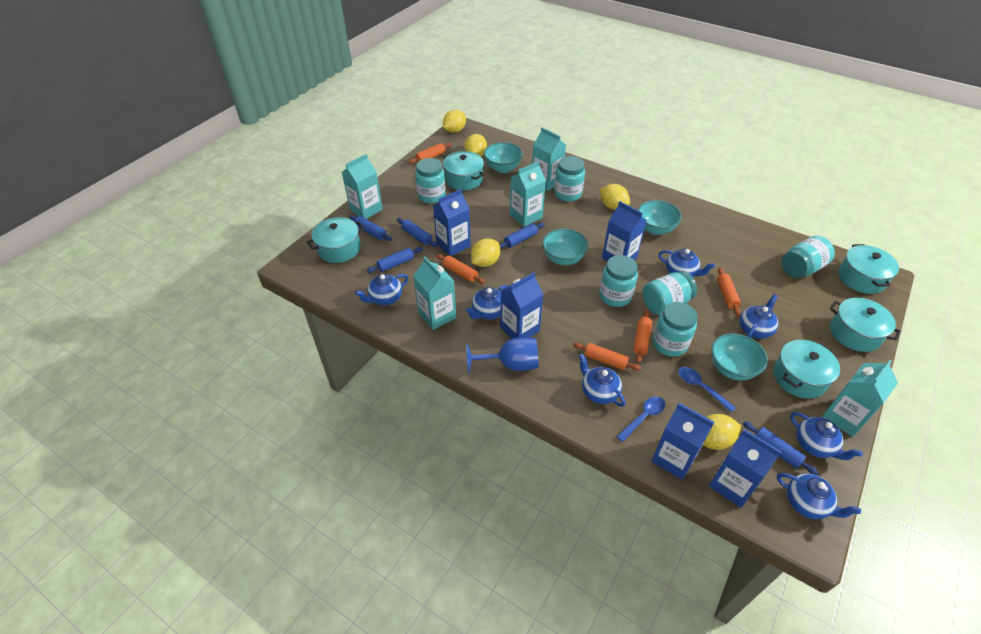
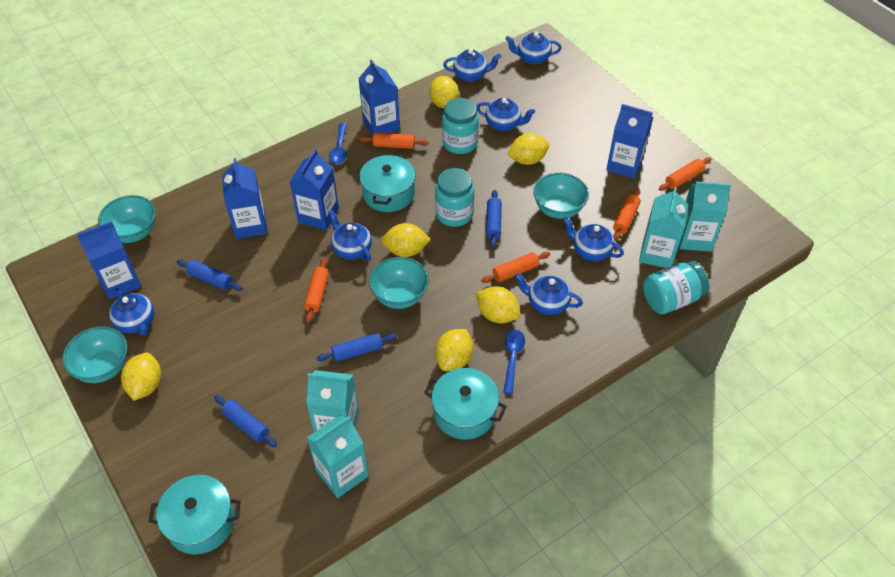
blue goblet: [466,337,538,373] = 1 -> none = 0
blue rolling pin: [349,215,392,241] [367,247,423,273] [397,218,437,247] [499,223,544,249] [743,421,819,475] = 5 -> [177,259,243,291] [214,395,277,447] [316,333,397,362] [486,190,502,248] = 4
turquoise carton: [341,154,383,219] [413,257,456,330] [510,161,546,227] [532,127,566,191] [822,360,898,437] = 5 -> [306,370,359,432] [307,415,369,498] [639,187,688,268] [679,182,731,252] = 4
turquoise jar: [415,158,446,204] [554,156,585,202] [599,255,638,307] [642,271,697,315] [653,302,697,357] [781,236,835,278] = 6 -> [435,168,474,227] [442,98,479,154] [643,261,709,314] = 3
turquoise pot: [307,217,364,263] [443,151,484,190] [773,340,840,399] [830,298,901,352] [838,244,899,294] = 5 -> [148,475,241,554] [359,154,415,212] [424,368,507,440] = 3
yellow lemon: [443,110,466,133] [464,134,487,156] [471,238,500,267] [600,184,630,210] [703,414,741,450] = 5 -> [121,353,161,401] [382,223,431,257] [429,76,459,108] [435,329,473,371] [476,286,521,323] [507,133,549,165] = 6

